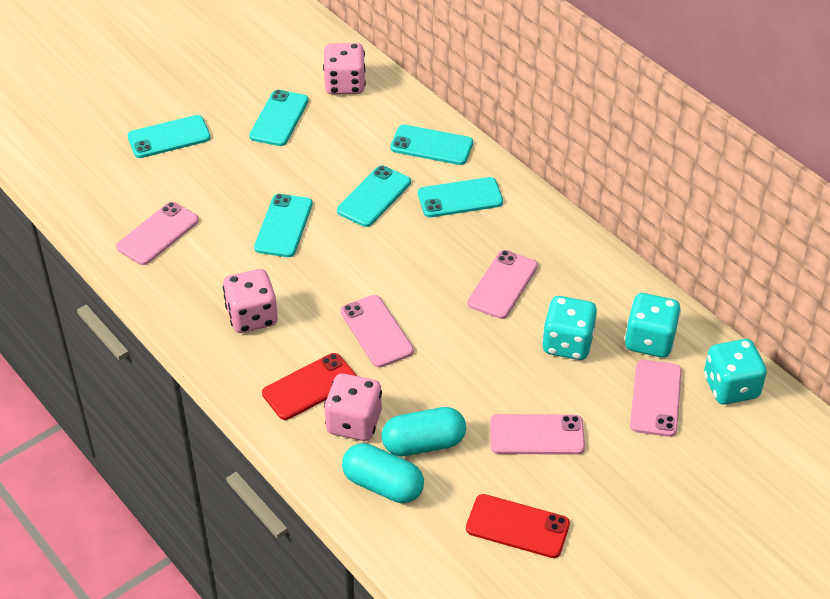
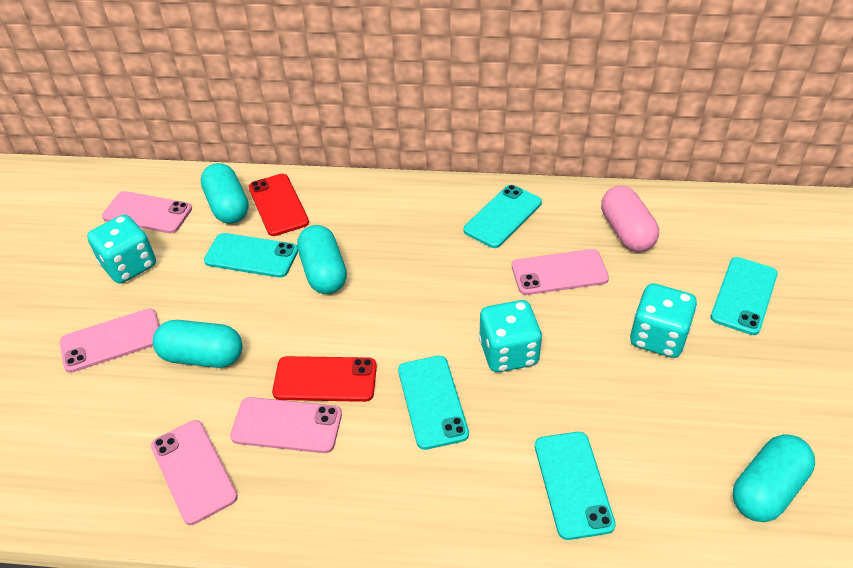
pink capsule: none = 0 -> [601,186,659,252] = 1
pink dice: [223,269,278,333] [323,43,366,94] [324,374,382,441] = 3 -> none = 0
turquoise capsule: [342,443,424,503] [381,407,466,456] = 2 -> [153,320,242,368] [201,163,249,224] [297,225,347,294] [733,434,815,522] = 4
turquoise phone: [127,115,211,158] [249,90,309,146] [254,194,312,257] [337,166,411,227] [390,125,473,165] [418,177,503,217] = 6 -> [204,233,298,278] [398,356,469,450] [464,185,542,248] [535,432,616,540] [710,257,778,335] = 5

